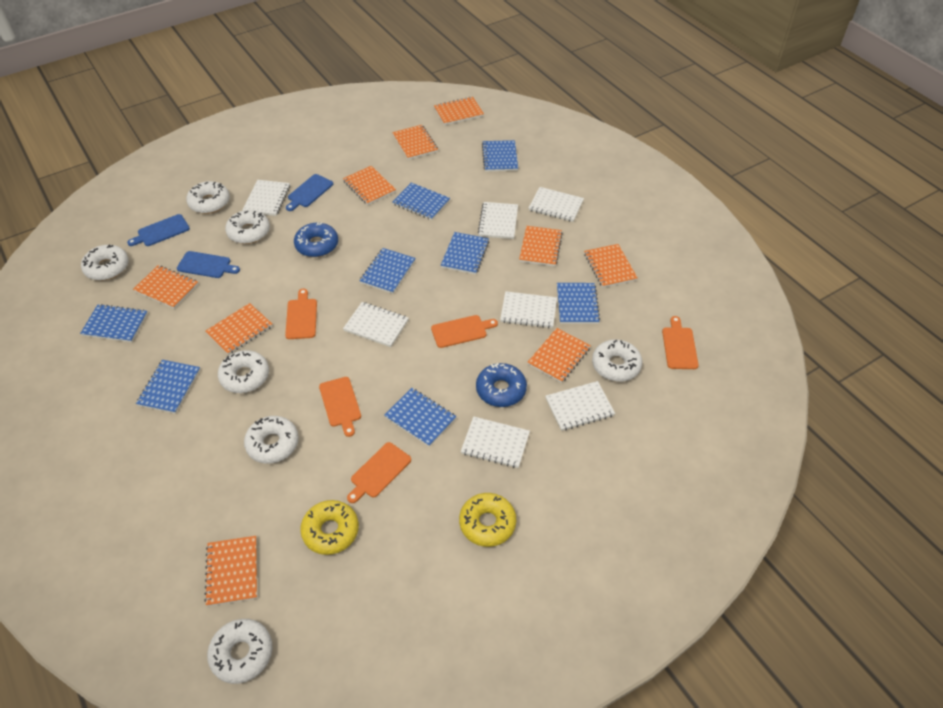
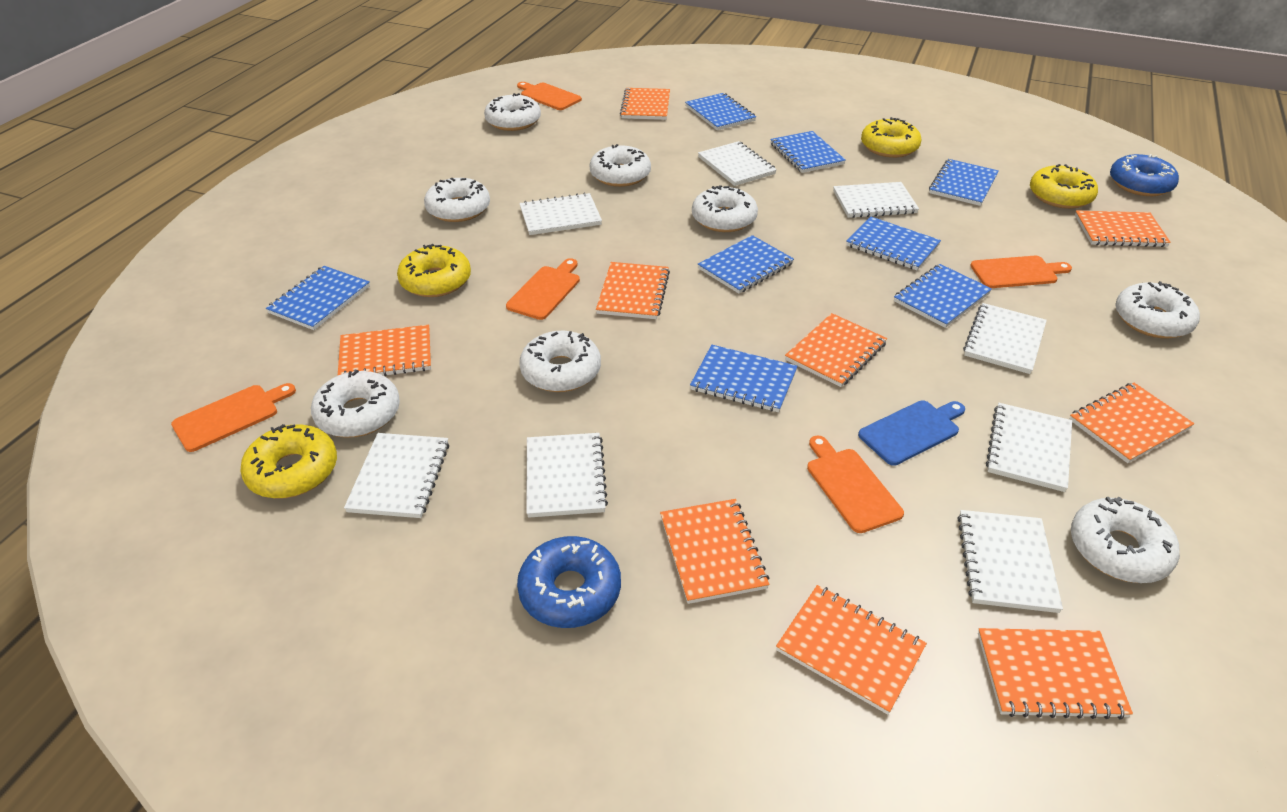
blue cutting board: [127,214,190,246] [177,251,240,278] [286,174,333,211] = 3 -> [858,400,965,466] = 1
white donut: [81,245,129,281] [186,181,230,214] [207,619,273,684] [218,350,269,393] [225,210,270,244] [244,416,299,464] [592,339,642,382] = 7 -> [311,370,400,438] [424,178,490,222] [484,93,541,131] [519,331,601,392] [589,144,651,187] [692,185,758,232] [1071,497,1180,583] [1115,281,1200,338] = 8
white notebook: [243,180,290,216] [343,302,409,347] [461,416,530,468] [478,202,518,239] [500,291,557,328] [529,187,584,222] [545,381,615,431] = 7 -> [344,433,449,518] [519,193,602,235] [527,433,608,518] [698,141,777,186] [833,182,919,218] [958,510,1063,613] [963,303,1047,374] [986,403,1072,492] = 8
yellow donut: [300,500,359,555] [459,493,516,547] = 2 -> [240,424,337,499] [397,244,471,297] [861,117,921,158] [1030,164,1098,209] = 4

